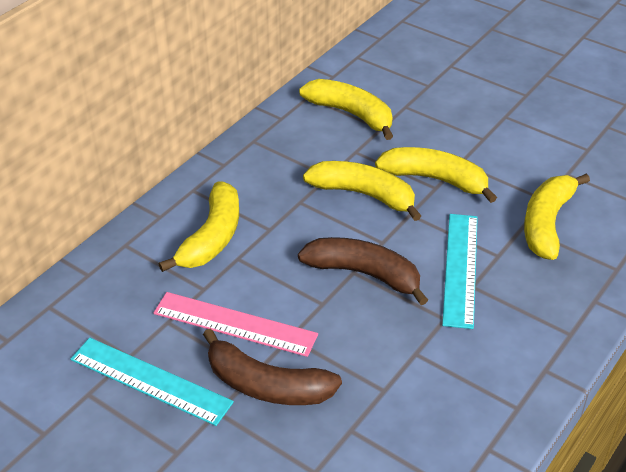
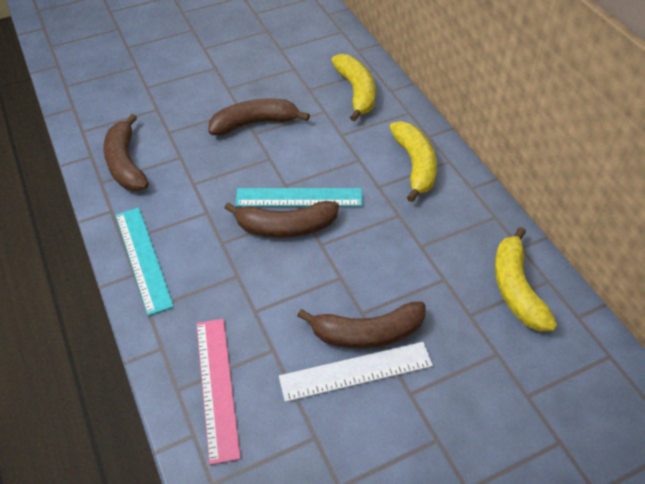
brown banana: [203,329,342,405] [298,237,428,305] = 2 -> [103,114,149,191] [208,98,310,135] [225,201,339,238] [297,301,425,349] = 4
white ruler: none = 0 -> [279,342,433,402] = 1
yellow banana: [159,182,239,272] [299,79,393,140] [303,161,421,221] [375,147,497,203] [524,174,590,260] = 5 -> [331,54,376,121] [389,121,437,202] [495,227,557,331] = 3

